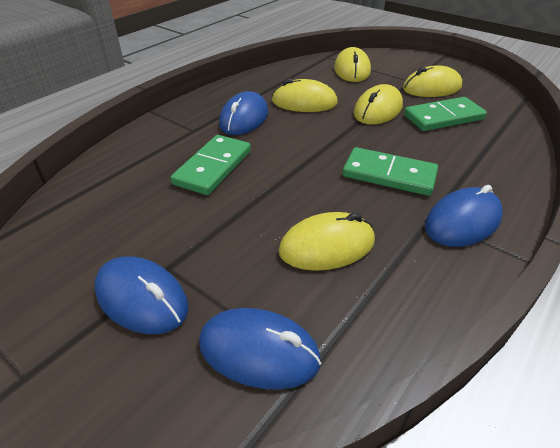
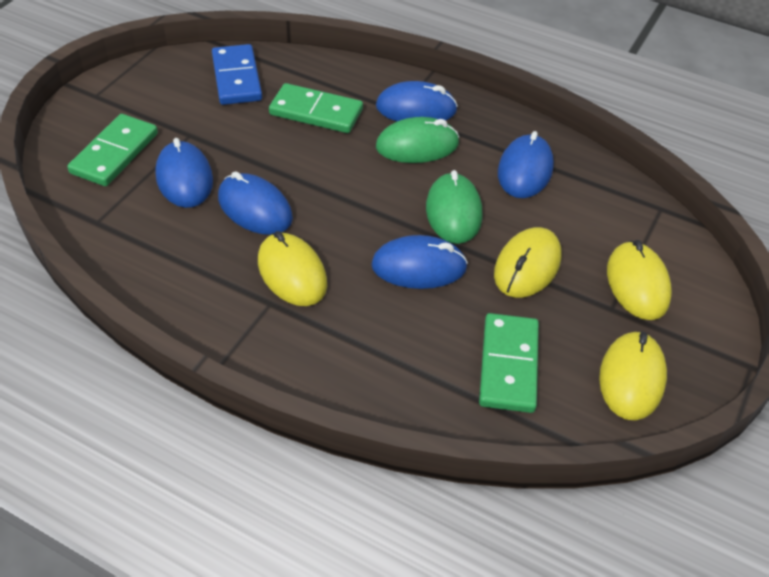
blue domino: none = 0 -> [212,44,262,105] = 1
blue mouse: [94,256,189,334] [199,308,321,390] [219,91,268,135] [425,185,503,247] = 4 -> [155,138,213,208] [218,171,293,235] [371,235,468,289] [376,81,458,121] [498,131,554,198] = 5
green mouse: none = 0 -> [376,117,459,163] [426,170,483,244] = 2
yellow mouse: [272,78,338,112] [279,212,375,271] [334,47,371,82] [354,84,403,124] [403,66,462,97] = 5 -> [258,231,327,306] [494,227,562,298] [599,331,667,420] [607,240,672,320] = 4

